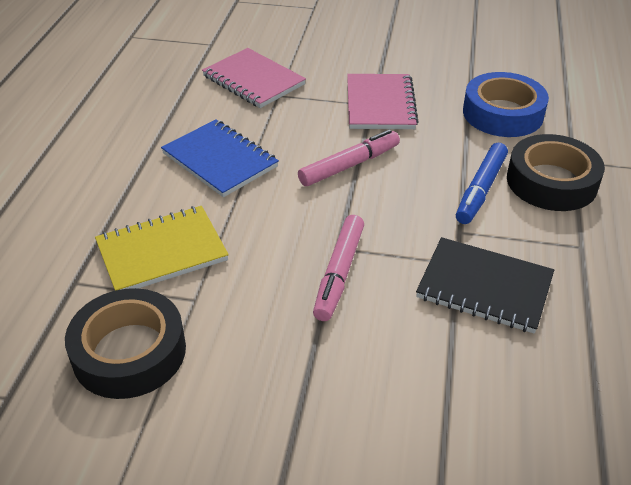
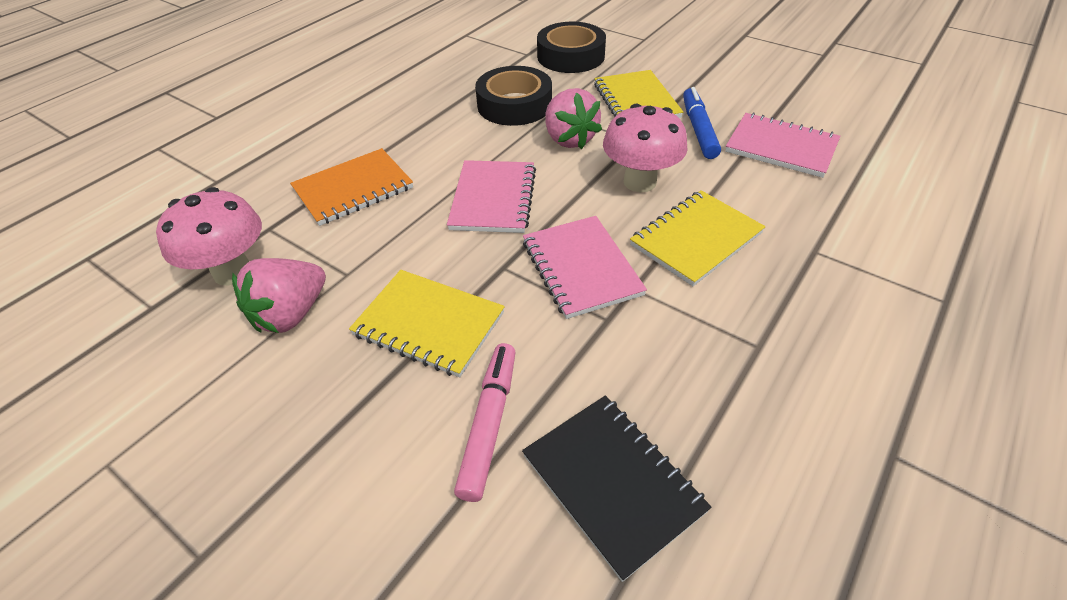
blue notebook: [161,119,279,197] = 1 -> none = 0
blue tape: [463,72,549,137] = 1 -> none = 0
orange notebook: none = 0 -> [290,148,413,226] = 1
pink marker: [298,129,400,186] [313,215,364,321] = 2 -> [454,343,516,502] = 1
pink mushroom: none = 0 -> [156,187,262,286] [603,104,688,192] = 2
pink notebook: [202,48,306,108] [347,74,419,129] = 2 -> [447,160,536,233] [523,216,647,319] [725,112,840,178] = 3
pink strawberry: none = 0 -> [232,258,326,333] [545,88,602,149] = 2
yellow notebook: [95,206,229,291] = 1 -> [349,270,505,377] [594,70,683,118] [630,190,765,286] = 3

